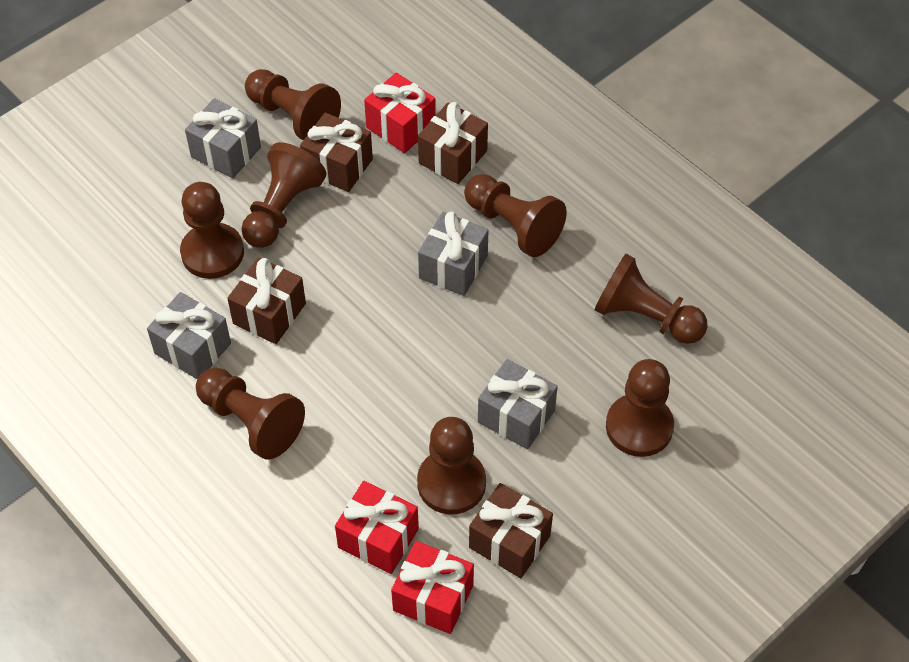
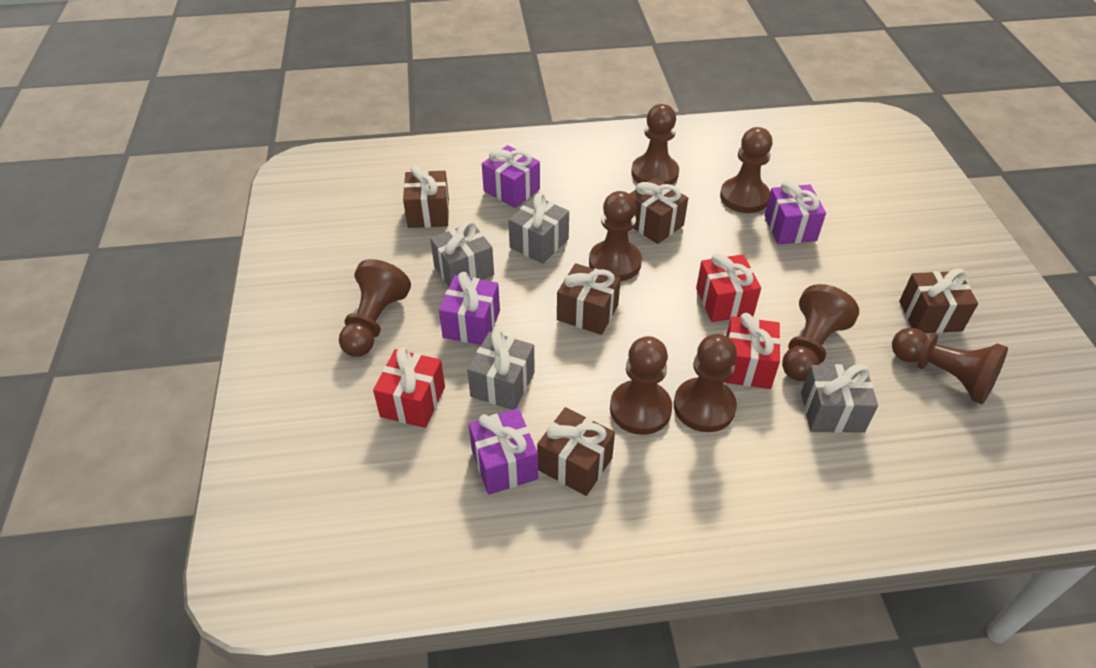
brown gift: [227,257,306,344] [300,113,373,192] [418,102,488,184] [469,483,553,578] = 4 -> [403,166,449,228] [537,407,615,496] [557,263,621,335] [630,178,688,244] [899,268,978,333] = 5
purple gift: none = 0 -> [439,272,500,345] [469,408,538,495] [482,145,540,208] [764,181,826,245] = 4

